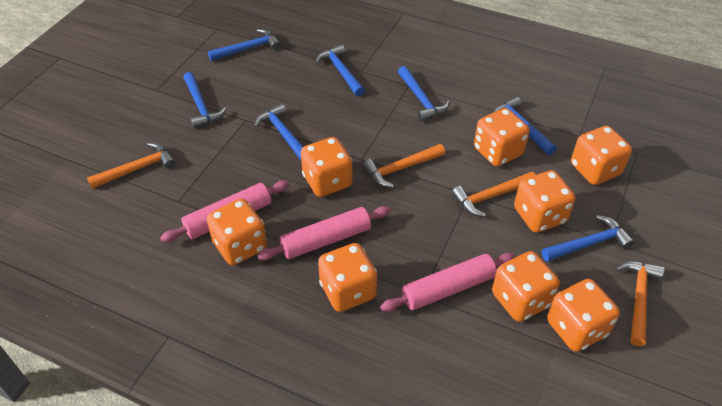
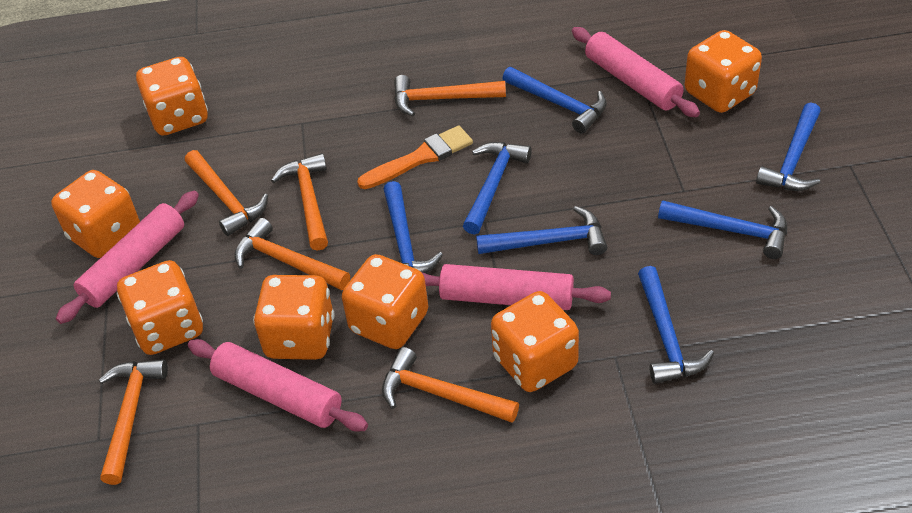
orange brush: none = 0 -> [357,126,473,189] = 1
orange dice: [207,199,267,265] [301,137,353,197] [318,243,377,312] [474,108,530,167] [492,251,560,322] [514,170,575,232] [547,279,620,352] [571,126,632,185] = 8 -> [51,170,140,258] [117,260,203,355] [136,57,208,135] [253,275,335,360] [342,254,428,349] [491,291,579,392] [685,30,762,113] = 7
orange hammer: [87,143,176,189] [362,144,445,188] [452,172,536,217] [615,261,664,346] = 4 -> [99,359,168,485] [185,150,268,236] [234,218,350,290] [271,153,328,251] [382,347,519,423] [394,75,506,117] = 6
pink rolling pin: [160,180,290,243] [257,206,391,260] [380,253,516,312] = 3 -> [56,191,199,324] [188,339,368,432] [422,264,611,310] [572,27,700,117] = 4

